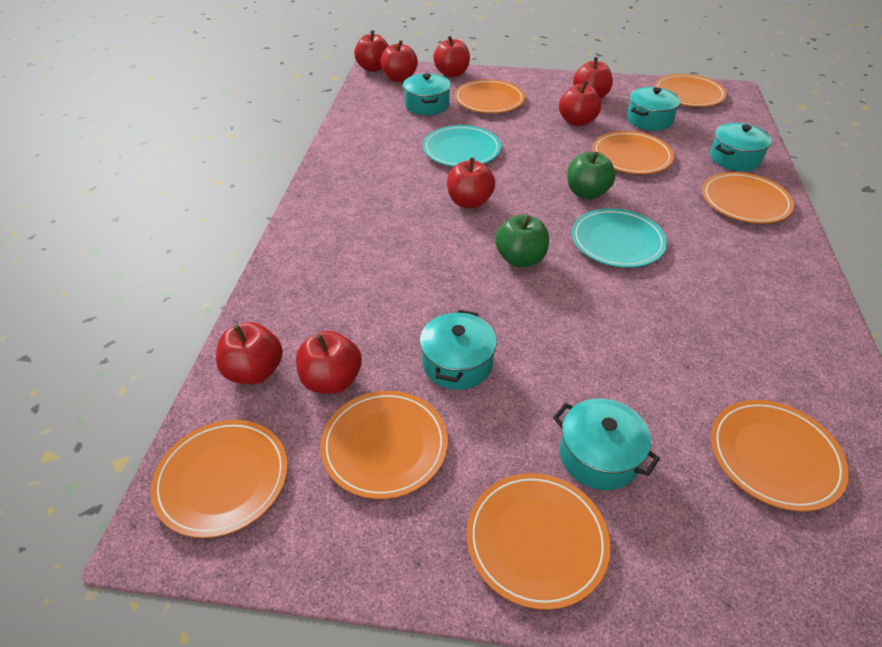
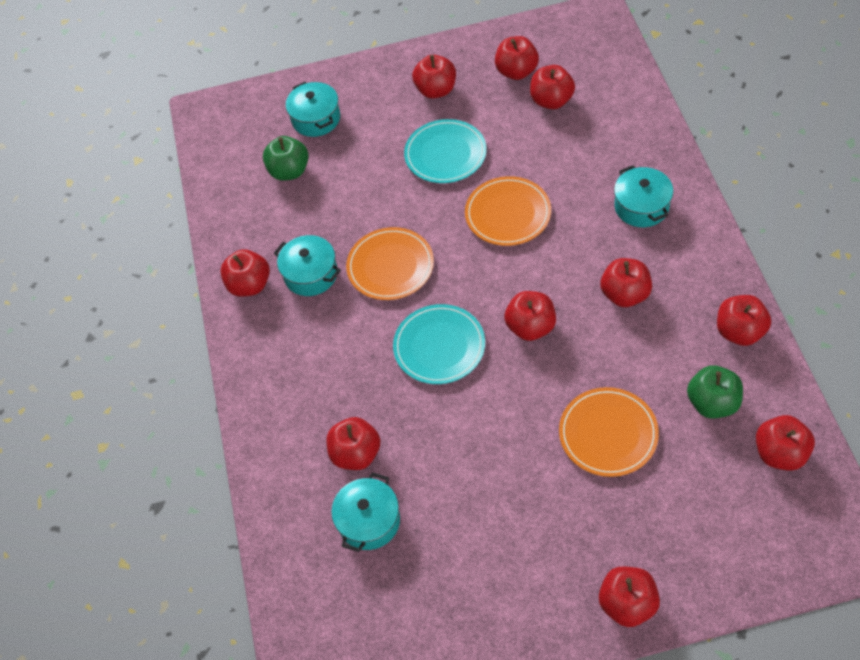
orange plate: [151,420,288,538] [320,391,448,499] [455,79,525,113] [467,473,610,610] [592,131,674,174] [654,74,727,107] [702,172,794,224] [711,400,849,511] = 8 -> [346,227,434,300] [465,176,551,246] [559,387,659,477] = 3
red apple: [216,322,283,384] [296,331,362,394] [354,30,389,72] [380,40,418,82] [433,36,470,77] [447,158,495,209] [559,81,601,126] [573,57,613,99] = 8 -> [220,249,270,297] [326,417,380,470] [412,55,456,99] [495,36,539,80] [505,291,556,341] [530,65,575,109] [599,566,660,627] [601,258,652,307] [717,295,771,346] [756,415,815,471] = 10
turquoise pot: [403,73,451,115] [420,310,497,390] [553,399,660,490] [627,87,681,131] [710,123,772,171] = 5 -> [274,235,341,296] [286,82,340,137] [331,472,400,552] [614,165,673,227] = 4

